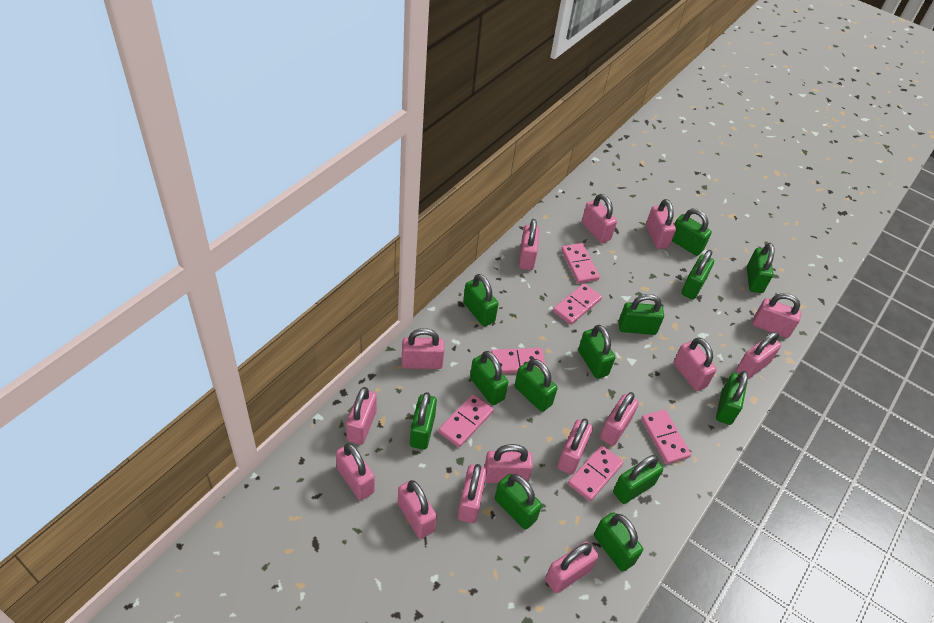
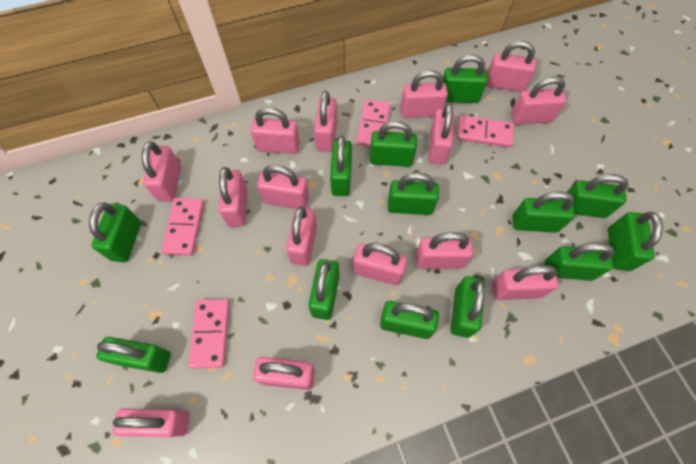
pink domino: [438,394,494,447] [491,348,545,374] [553,283,602,325] [561,243,600,283] [568,445,624,501] [641,409,691,464] = 6 -> [161,198,204,255] [188,299,230,368] [356,99,391,147] [457,115,514,148] = 4

